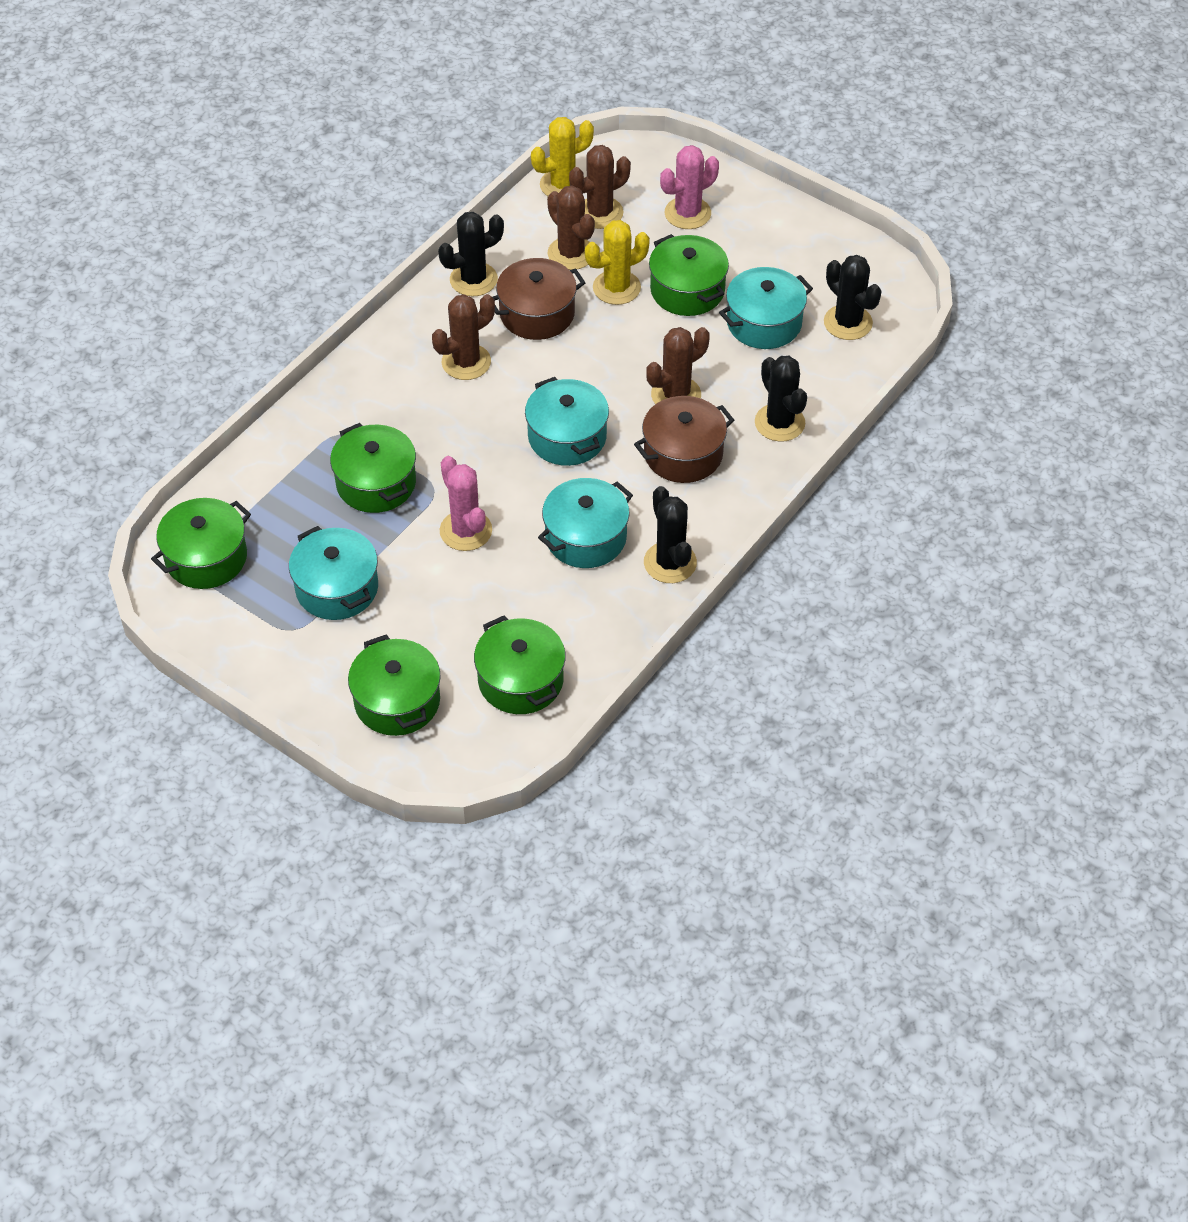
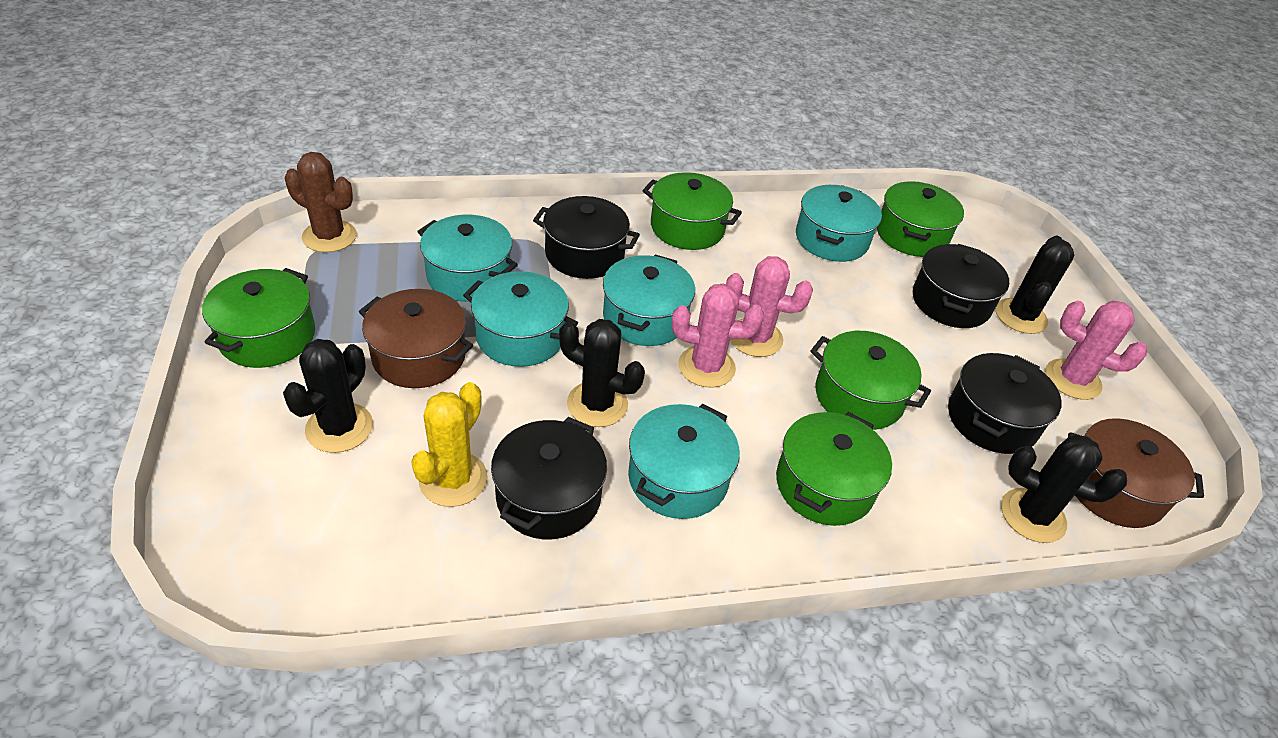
black pot: none = 0 -> [491,417,607,539] [533,196,640,279] [913,244,1009,328] [948,353,1062,454] = 4
brown cactus: [432,294,495,380] [547,185,595,270] [569,145,631,229] [646,327,710,404] = 4 -> [285,152,357,252] = 1
pink cactus: [440,456,492,551] [660,145,719,229] = 2 -> [672,284,764,388] [726,256,813,357] [1045,301,1147,400] = 3
turquoise pot: [289,526,378,620] [525,377,609,466] [538,478,633,568] [719,267,813,349] = 4 -> [417,215,518,302] [463,271,578,367] [603,254,695,346] [628,404,740,519] [796,185,882,262] = 5
yellow cactus: [531,117,594,196] [585,220,650,305] = 2 -> [411,382,488,507] = 1

